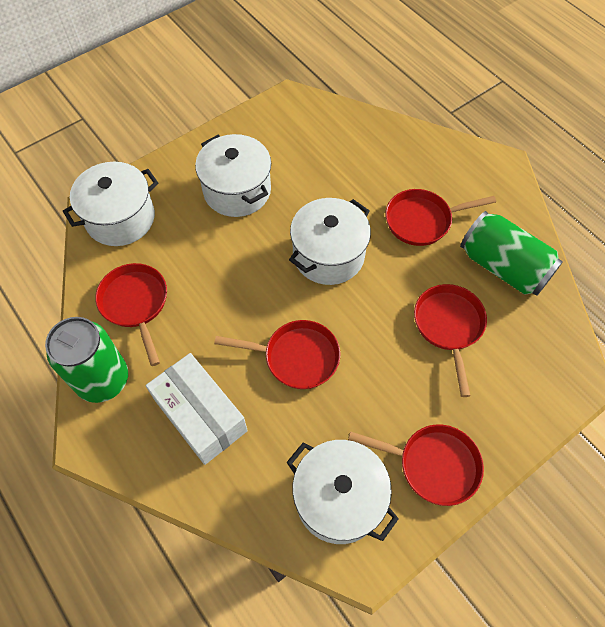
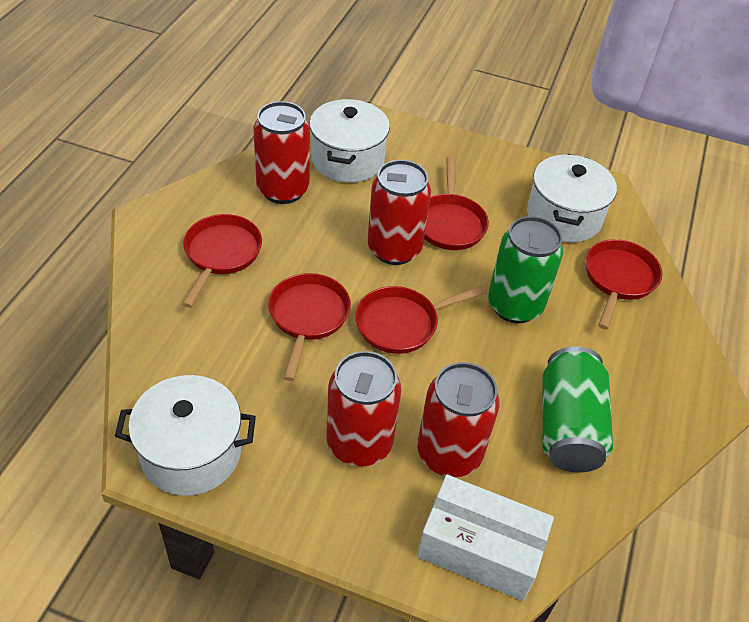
red can: none = 0 -> [253,101,310,204] [326,351,401,467] [368,160,431,265] [417,362,500,477] = 4
white pot: [63,162,158,246] [195,134,271,217] [287,440,399,544] [289,198,371,285] = 4 -> [115,375,256,496] [309,99,390,183] [527,154,617,242] = 3

